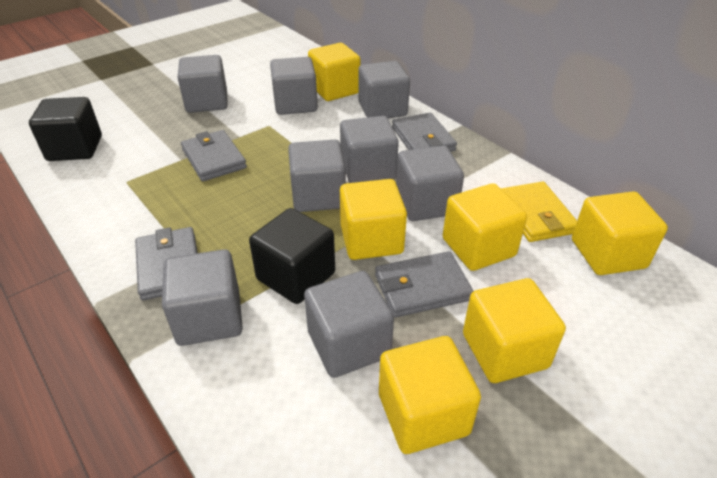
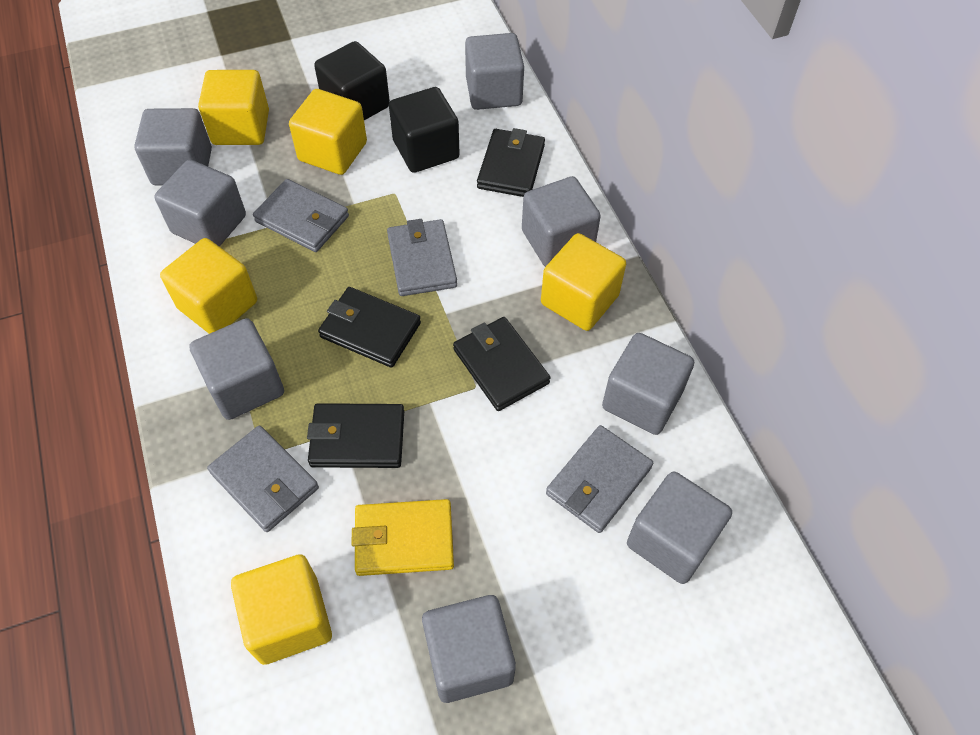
black wallet: none = 0 -> [307,403,404,468] [318,287,421,368] [453,317,550,411] [477,128,545,197] = 4
yellow cube: [308,43,361,101] [340,179,407,260] [379,336,481,454] [443,184,527,271] [463,278,566,383] [572,191,668,275] = 6 -> [160,238,257,334] [198,70,269,145] [231,554,332,665] [289,89,367,175] [541,233,626,331] = 5

